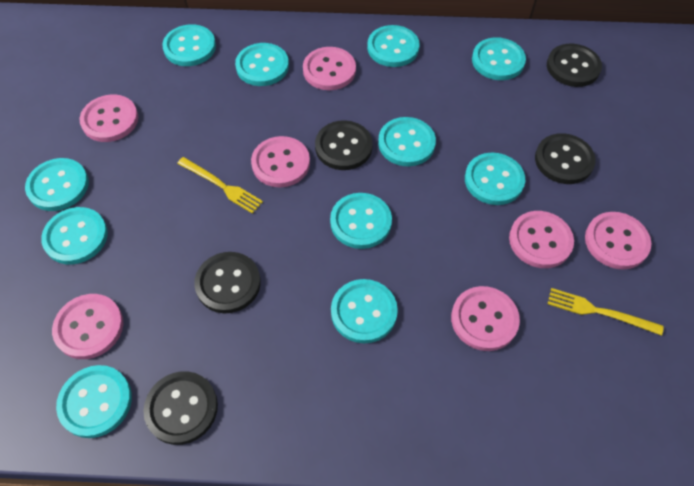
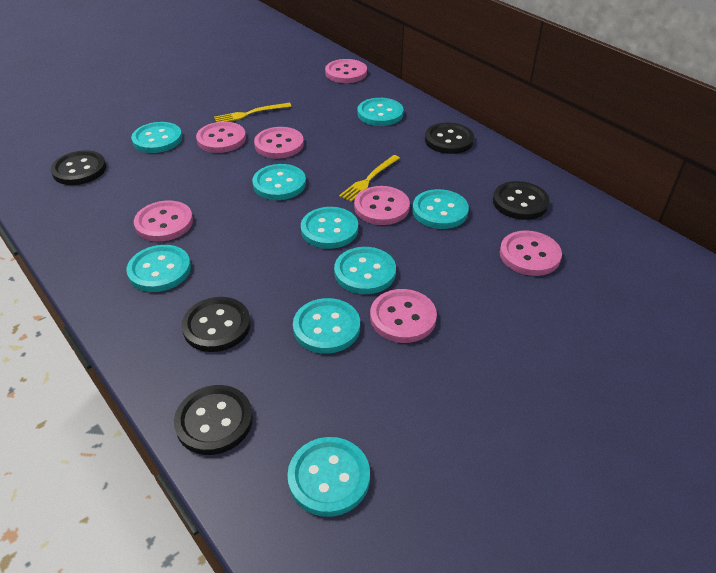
turquoise button: [25,158,89,211] [41,207,108,264] [56,365,132,438] [162,24,216,66] [235,43,289,86] [330,193,392,249] [331,279,398,343] [367,25,420,67] [378,117,436,166] [465,153,525,205] [472,37,526,80] = 11 -> [126,245,191,292] [131,122,182,153] [252,164,306,200] [287,437,370,517] [293,298,360,354] [301,207,358,249] [334,247,396,294] [358,98,404,126] [412,189,469,229] = 9

